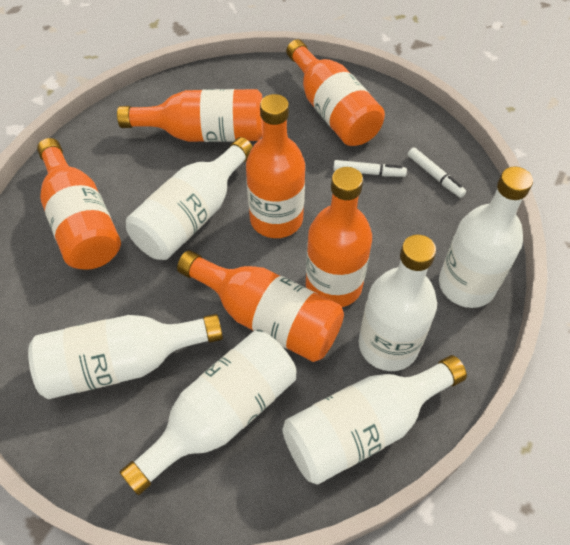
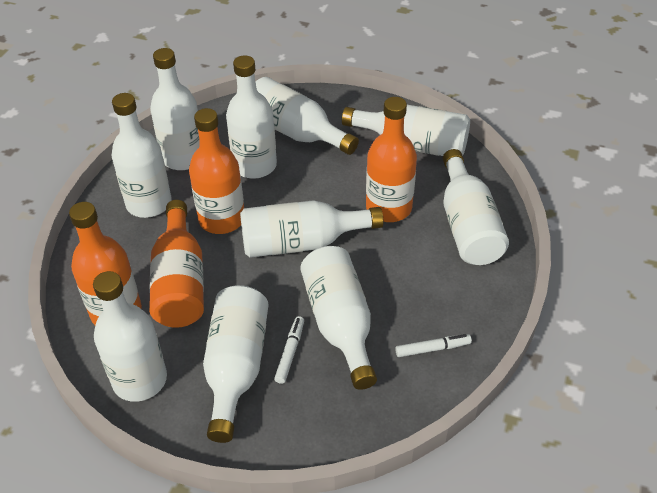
orange bottle: [37,138,121,270] [117,89,263,142] [177,250,344,362] [246,94,305,238] [286,39,385,146] [306,167,372,307] = 6 -> [69,202,142,325] [149,200,204,328] [189,108,244,234] [366,97,417,222] = 4
white bottle: [28,314,223,399] [120,331,296,495] [126,137,253,260] [283,355,467,485] [359,235,437,371] [439,167,533,308] = 6 -> [93,271,167,402] [111,93,171,218] [150,48,200,170] [203,285,269,443] [226,55,277,179] [240,200,383,258] [255,77,359,155] [300,246,377,390] [342,105,470,156] [443,149,509,265] = 10

